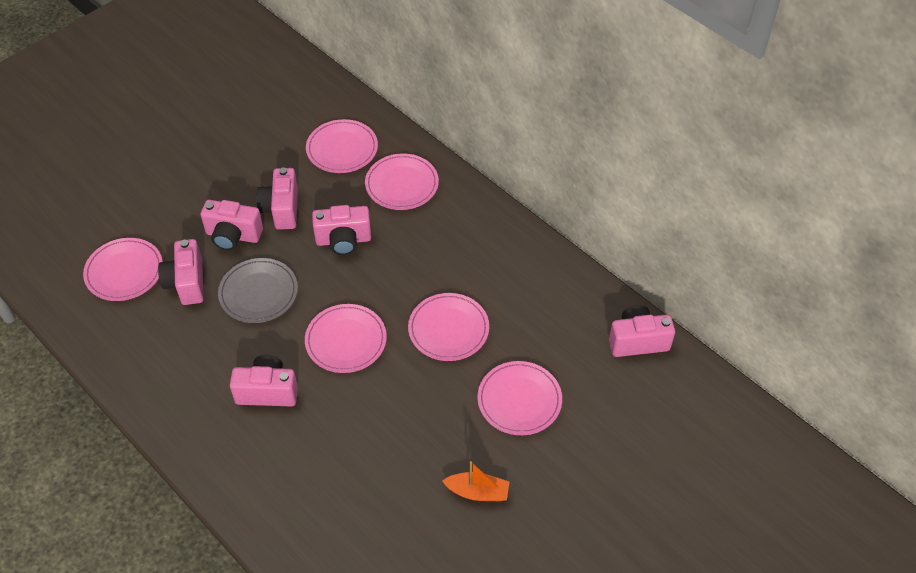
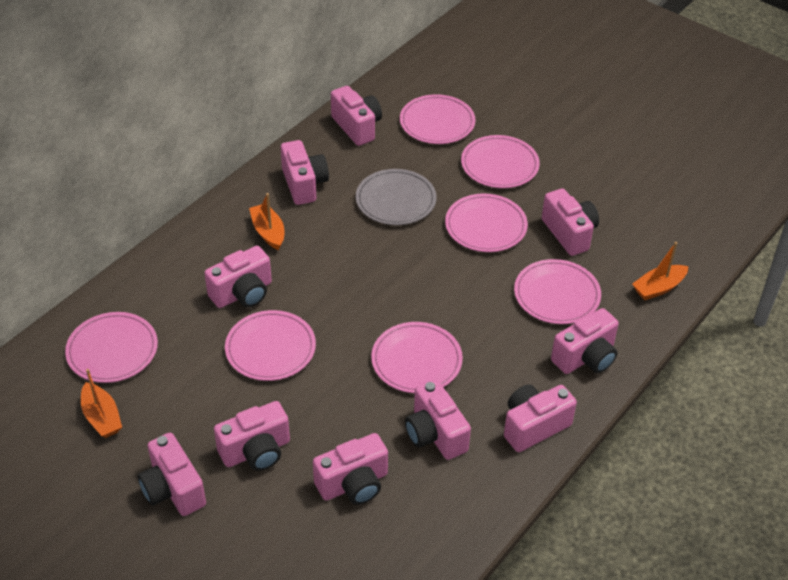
orange boat: [442,461,509,501] = 1 -> [81,369,122,438] [249,193,284,250] [632,242,688,300] = 3
pink camera: [158,239,204,305] [201,200,263,250] [230,355,298,407] [256,167,298,230] [312,205,371,255] [609,305,675,357] = 6 -> [138,433,206,516] [204,246,272,308] [214,401,290,471] [281,140,329,205] [313,433,388,505] [331,86,382,146] [405,379,471,460] [504,385,577,452] [542,188,599,256] [551,308,619,374] = 10
pink plate: [83,238,163,301] [305,304,387,373] [306,119,378,173] [365,154,439,210] [408,293,489,361] [477,361,562,435] = 6 -> [65,312,158,383] [225,310,316,381] [371,322,463,393] [400,94,476,144] [445,193,528,252] [461,135,540,188] [514,259,601,324] = 7

